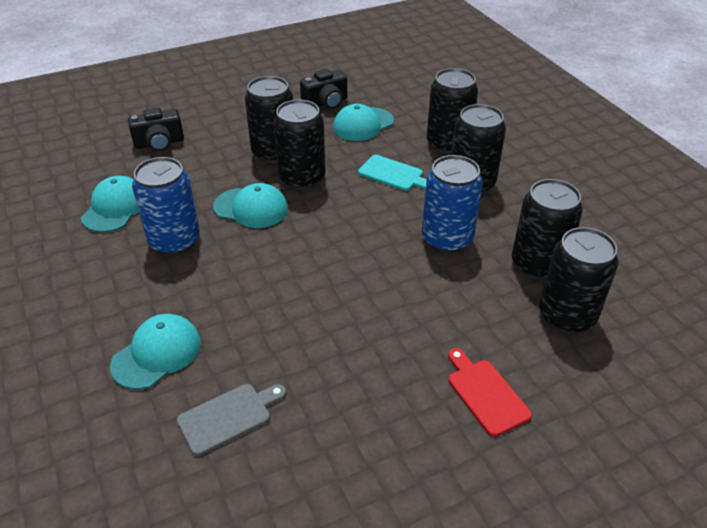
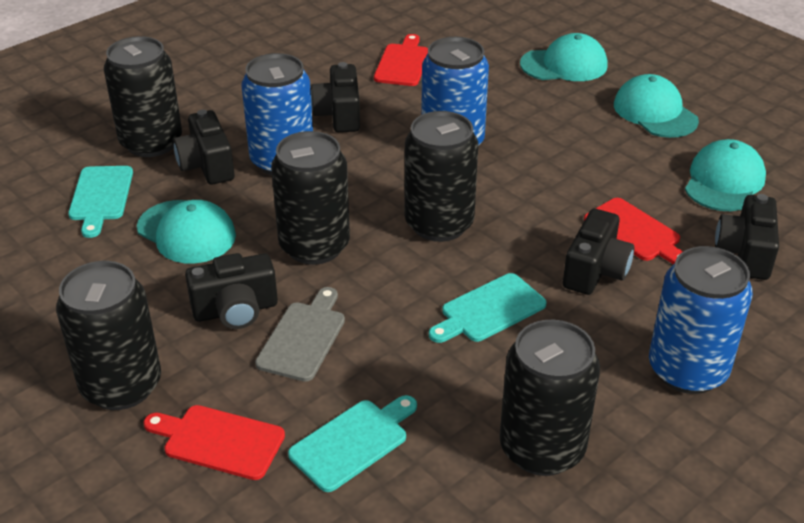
black camera: [128,108,184,151] [300,69,347,109] = 2 -> [173,110,235,185] [185,253,278,329] [311,62,360,132] [563,209,634,295] [715,194,779,280] = 5
black can: [245,76,293,163] [273,99,325,190] [427,68,478,154] [451,104,506,194] [512,179,583,280] [539,227,619,334] = 6 -> [56,261,161,410] [104,36,182,157] [271,131,350,265] [405,111,478,242] [499,320,600,476] = 5
blue can: [132,157,200,255] [422,155,483,253] = 2 -> [241,53,313,175] [421,37,489,146] [649,246,753,394] = 3
red cutting board: [448,348,532,437] = 1 -> [143,405,285,480] [374,34,428,86] [584,198,683,264] = 3
turquoise cutting board: [358,155,426,191] = 1 -> [68,166,133,238] [288,395,417,492] [429,273,547,343] = 3

